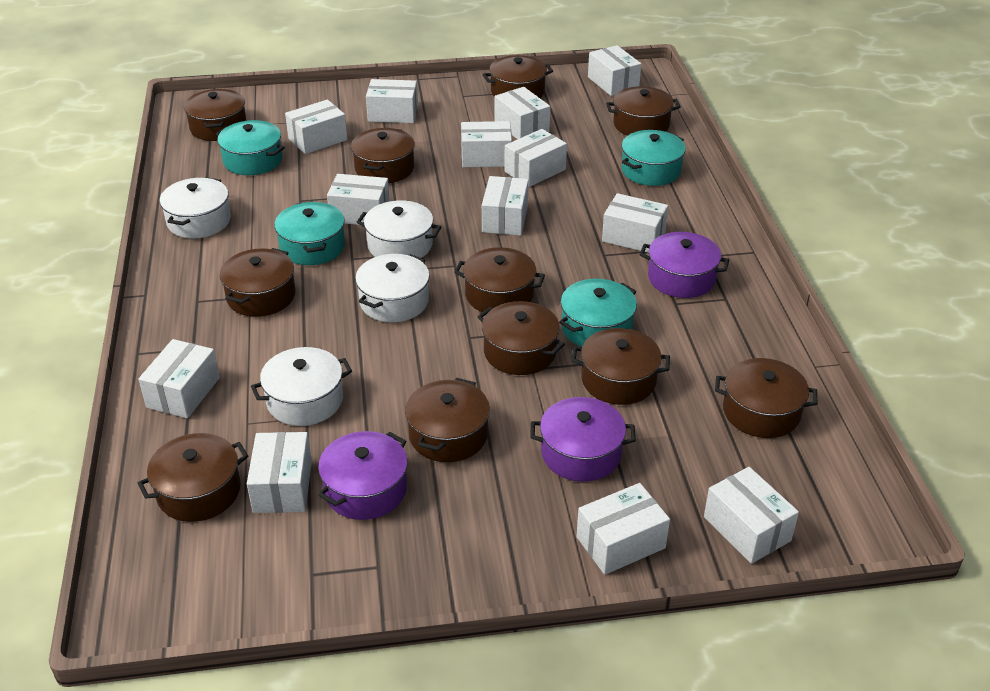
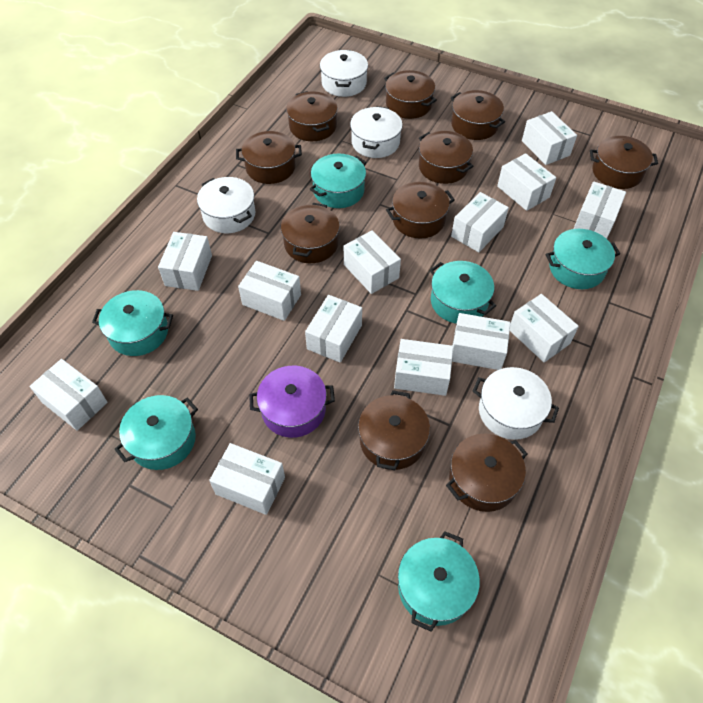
brown pot: [138,433,248,522] [184,89,247,141] [220,248,295,317] [351,128,415,183] [405,378,490,462] [454,247,545,312] [478,301,565,375] [483,55,553,98] [571,328,670,405] [606,86,681,136] [715,358,817,438] = 11 -> [236,131,302,184] [281,203,340,263] [286,91,338,141] [358,390,430,470] [384,70,437,119] [386,181,455,239] [419,131,473,184] [446,434,528,512] [451,90,505,140] [590,136,658,189] = 10
purple pot: [318,431,408,520] [530,397,636,482] [640,232,729,298] = 3 -> [249,366,335,438] = 1
turquoise pot: [216,120,285,175] [274,201,345,265] [559,279,637,347] [621,130,686,186] = 4 -> [92,290,173,356] [114,395,198,470] [310,153,367,208] [398,531,480,632] [430,261,496,324] [546,229,620,289] = 6

